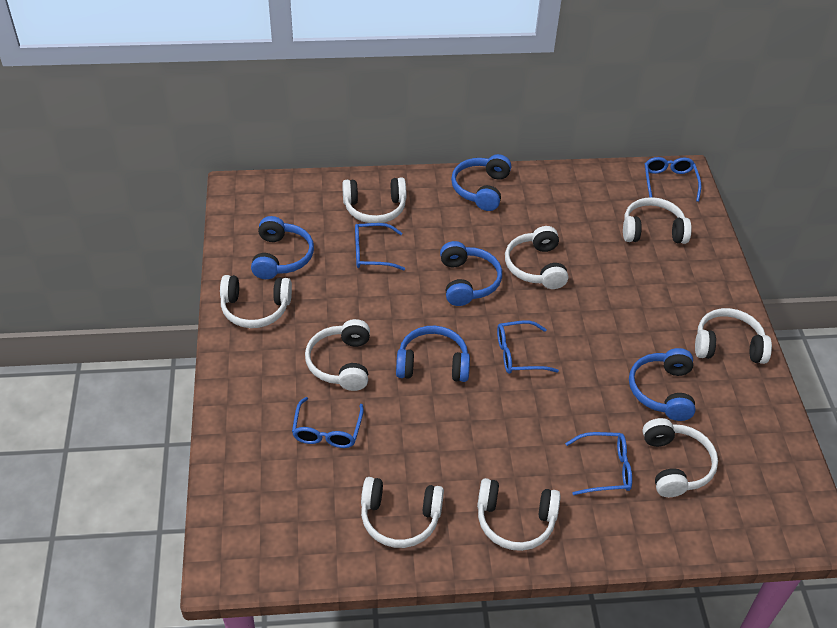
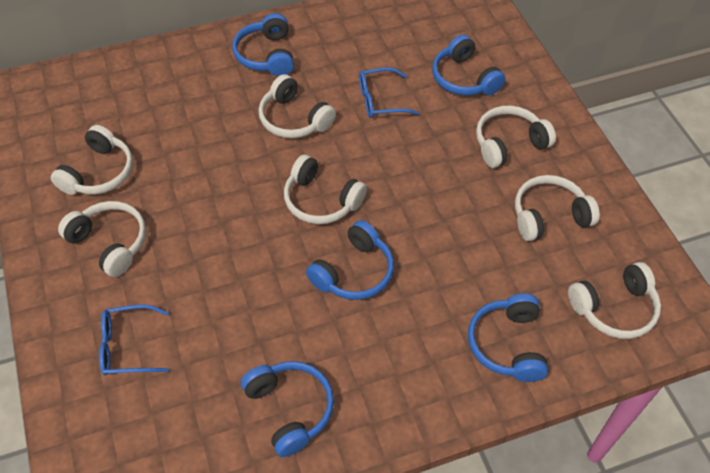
blue glasses: [292,397,364,448] [355,223,405,271] [497,321,559,374] [565,432,632,495] [645,157,701,202] = 5 -> [99,305,169,375] [359,67,419,118] = 2
white headphones: [220,275,292,328] [305,319,370,391] [342,177,406,223] [361,477,444,548] [477,478,561,551] [505,226,568,289] [623,197,692,244] [642,418,718,497] [695,308,772,364] = 9 -> [51,125,133,195] [58,201,146,277] [259,74,336,138] [284,155,367,224] [476,106,556,168] [515,175,600,241] [568,262,661,339] = 7

